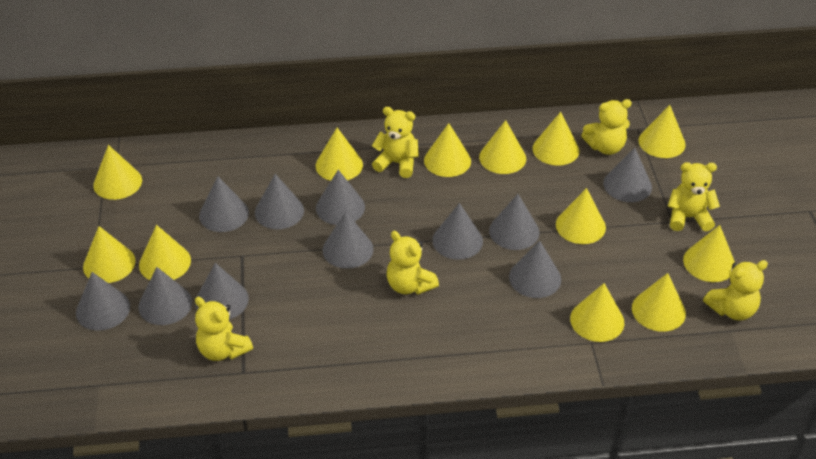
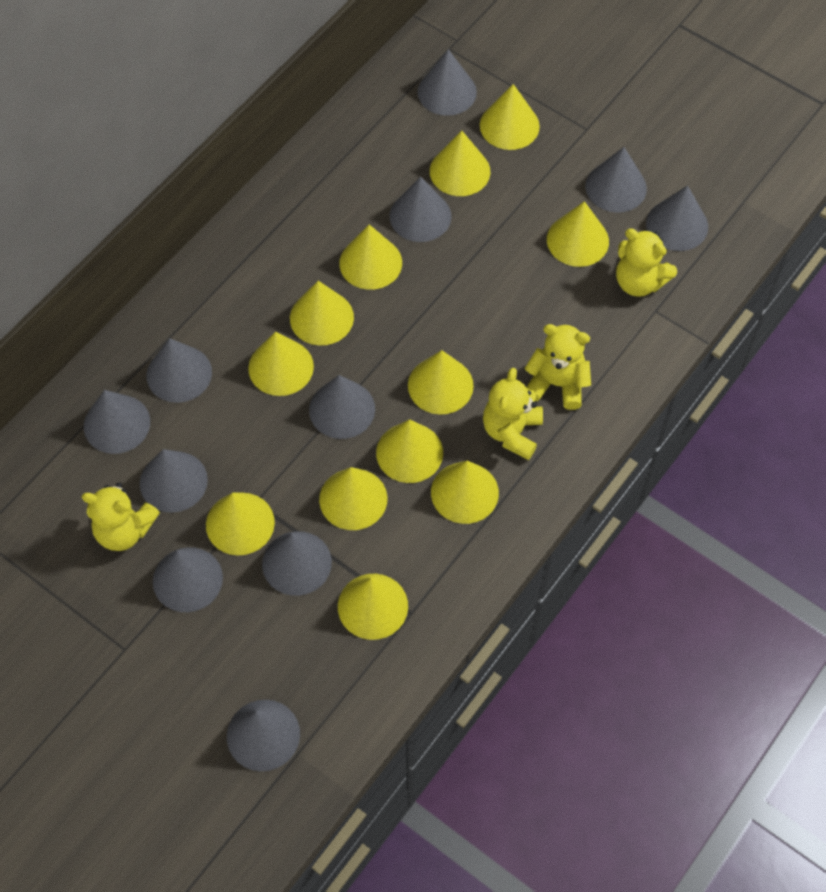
yellow teddy bear: [195,297,253,361] [372,107,419,178] [387,231,439,294] [581,99,632,155] [668,162,720,232] [703,260,768,320] = 6 -> [82,483,160,551] [483,368,543,460] [524,324,591,410] [616,228,677,297] = 4

